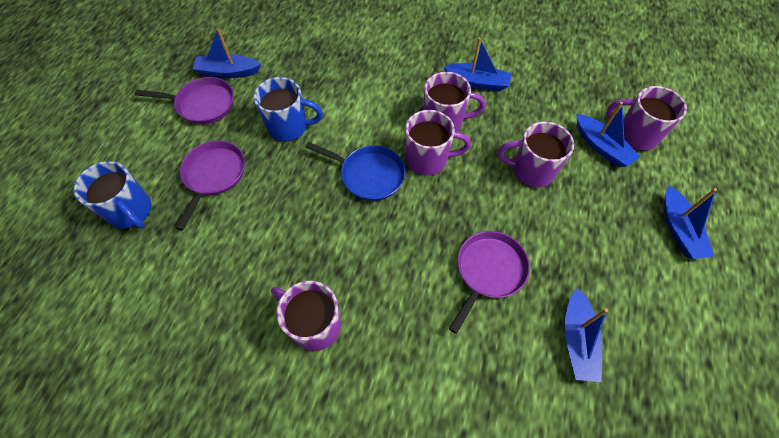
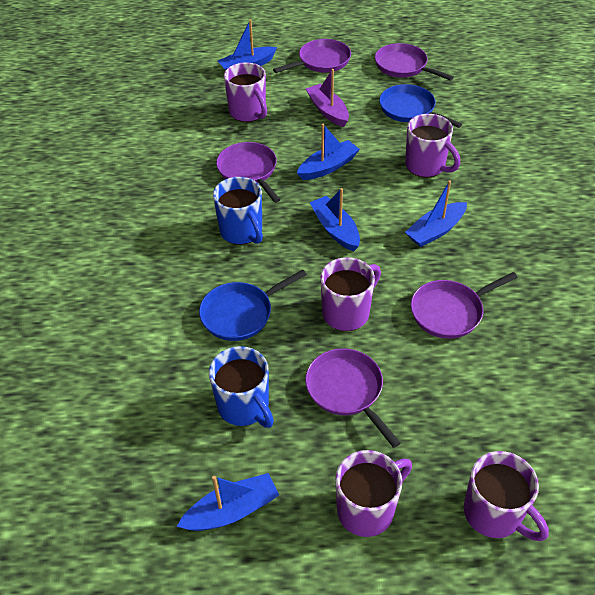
blue pan: [306,142,406,201] = 1 -> [199,269,307,341] [379,84,462,128] = 2
purple boat: none = 0 -> [306,69,349,127] = 1
purple pan: [135,77,234,124] [176,141,245,231] [449,231,530,334] = 3 -> [216,142,280,203] [273,39,351,73] [305,348,401,448] [375,43,454,81] [411,272,518,339] = 5

